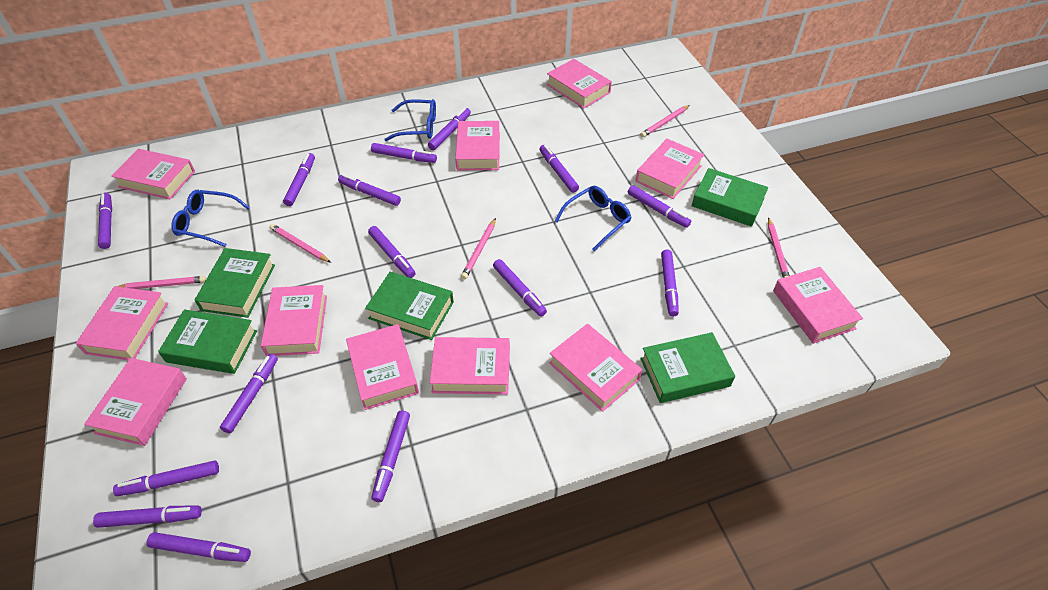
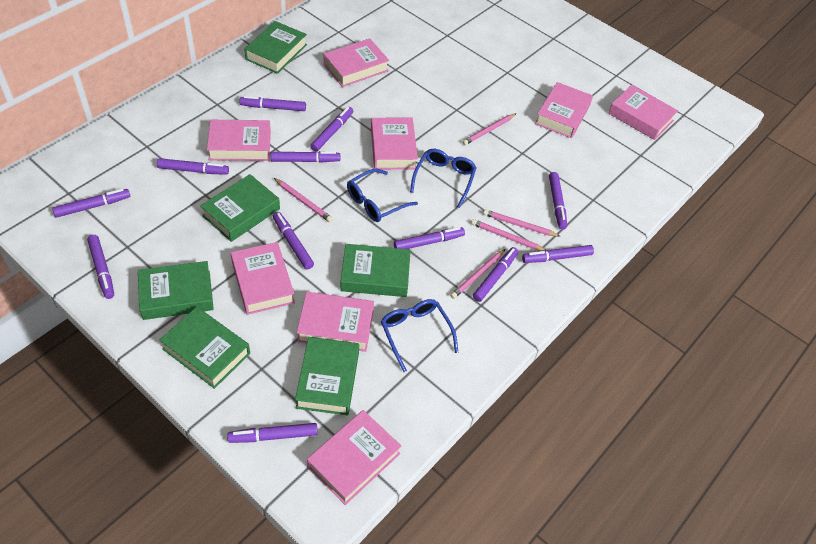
green book: [158,310,257,374] [195,248,275,318] [365,272,454,340] [640,332,735,403] [692,168,768,227] = 5 -> [138,261,214,320] [159,307,250,389] [200,174,280,242] [244,21,307,74] [295,337,359,415] [340,244,411,297] = 6
pink book: [76,286,168,360] [84,358,187,446] [111,149,195,200] [261,285,327,356] [346,324,419,410] [430,337,510,394] [455,121,500,170] [547,59,612,109] [549,324,642,412] [635,139,704,199] [773,267,863,344] = 11 -> [207,120,271,161] [231,242,295,315] [297,292,374,352] [307,410,402,505] [324,39,389,87] [371,118,418,170] [535,82,593,138] [608,85,678,140] = 8
purple marker: [93,506,202,528] [98,193,112,249] [113,460,219,496] [146,532,251,562] [220,354,278,433] [283,153,315,206] [338,174,401,206] [368,226,415,278] [371,143,437,163] [371,410,410,502] [428,108,471,150] [493,259,547,317] [540,145,579,193] [628,185,691,228] [661,249,679,316] = 15 -> [52,189,130,218] [87,235,114,299] [157,158,229,175] [227,423,318,443] [239,96,306,111] [271,151,340,163] [273,212,314,269] [311,107,353,151] [394,227,465,249] [473,247,518,302] [522,245,594,263] [549,172,567,229] = 12

